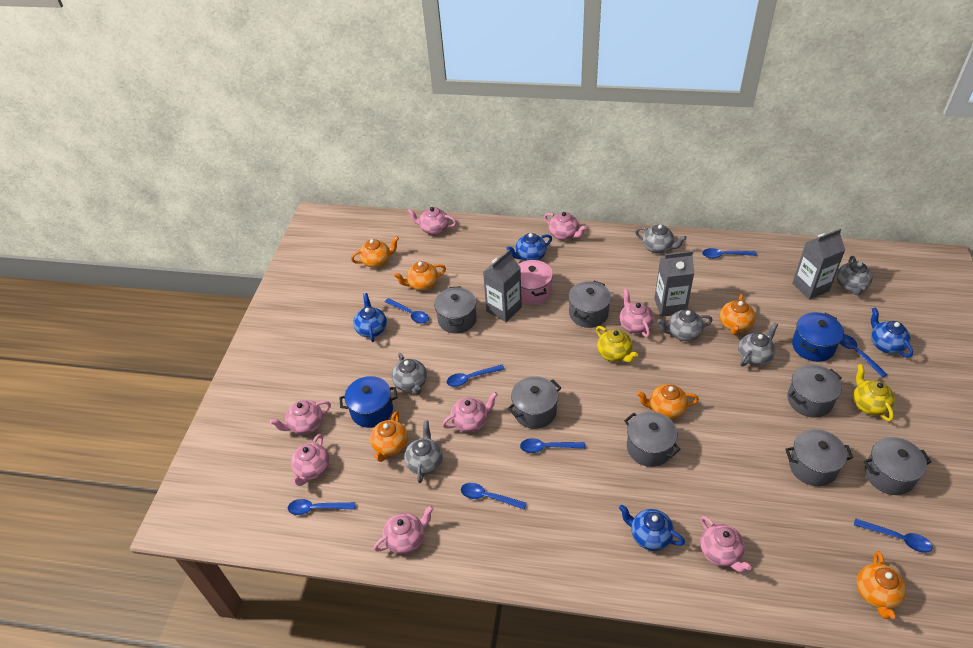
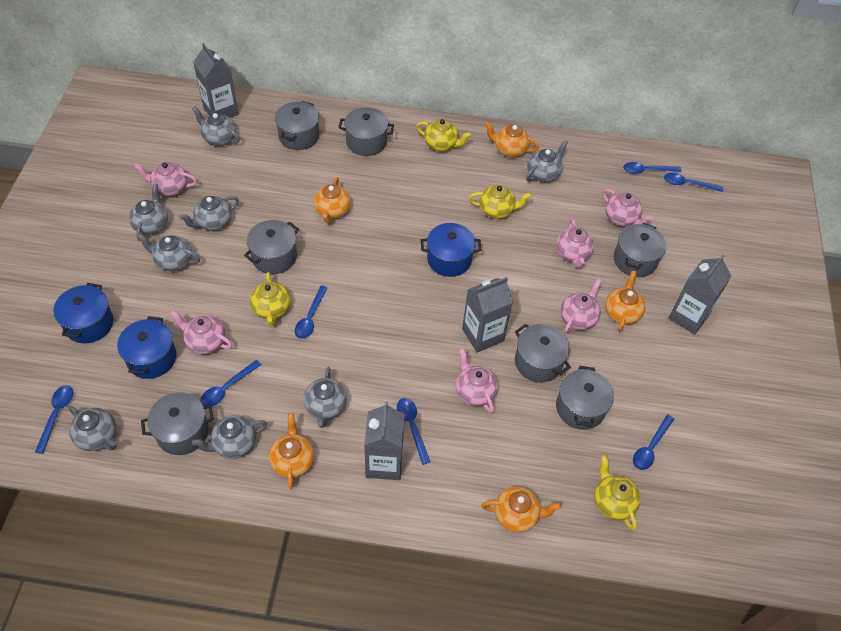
blue pot: [339,376,397,428] [792,312,844,362] = 2 -> [53,283,114,343] [117,316,176,379] [421,223,481,277] = 3
blue spoon: [288,499,356,515] [385,298,429,324] [447,365,505,387] [461,483,527,510] [520,438,585,453] [702,248,757,258] [839,334,888,378] [854,518,933,553] = 8 -> [35,385,73,454] [200,360,261,406] [295,285,328,339] [397,398,431,465] [623,162,681,174] [633,414,674,470] [664,173,723,192] = 7
blue teapot: [353,293,387,342] [506,233,552,260] [619,504,685,551] [871,307,913,358] = 4 -> none = 0
grey carton: [483,250,522,322] [654,251,694,317] [792,229,845,300] = 3 -> [193,43,239,118] [364,402,405,480] [462,277,513,352] [668,255,731,335] = 4
grey teapot: [392,353,427,395] [404,420,443,483] [635,224,687,254] [657,309,713,341] [738,323,778,366] [837,256,873,295] = 6 -> [68,406,117,451] [129,183,168,241] [137,234,200,271] [179,196,239,231] [192,106,240,146] [192,415,267,459] [304,367,347,428] [526,140,568,182] = 8
orange teapot: [351,236,399,268] [370,411,408,462] [394,261,446,291] [637,384,699,419] [720,294,755,335] [857,551,906,619] = 6 -> [269,413,314,489] [314,177,351,223] [481,486,561,533] [485,121,539,157] [605,271,645,331] = 5
pink pot: [518,259,553,305] = 1 -> none = 0
pink teapot: [270,400,331,434] [291,434,330,486] [374,505,434,554] [407,207,456,235] [442,392,498,432] [544,212,587,240] [620,289,654,337] [700,516,752,573] = 8 -> [134,162,197,196] [170,310,232,354] [456,348,498,413] [556,219,594,268] [560,279,601,333] [603,189,653,226] = 6
yellow teapot: [596,326,638,363] [853,364,895,422] = 2 -> [250,272,290,326] [416,119,471,151] [469,185,531,219] [594,455,641,530] = 4

